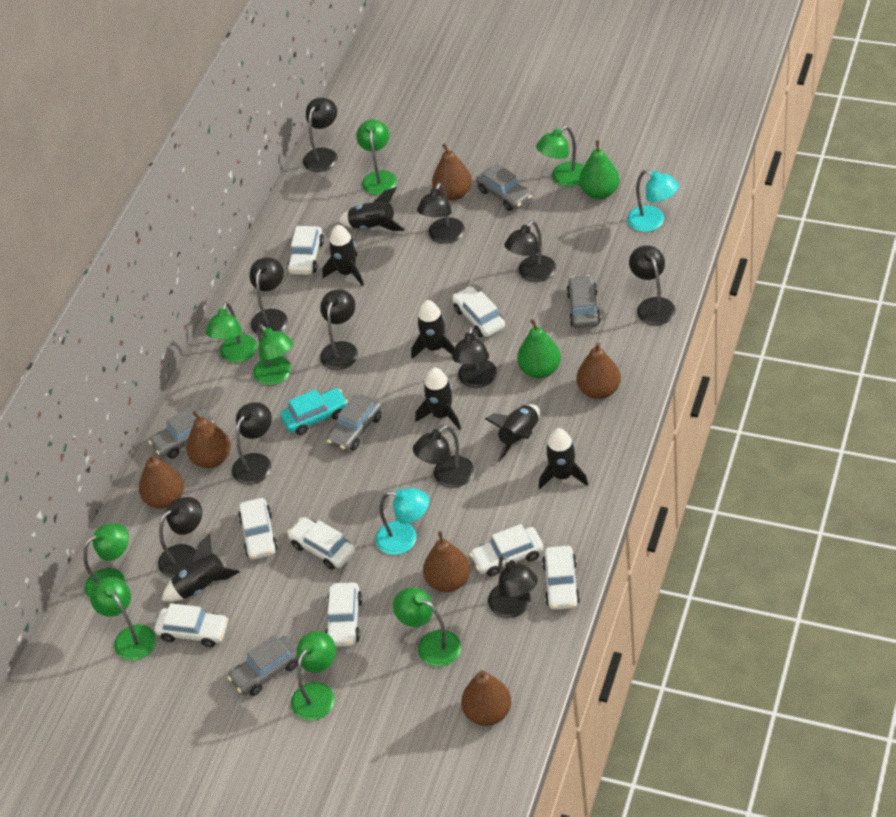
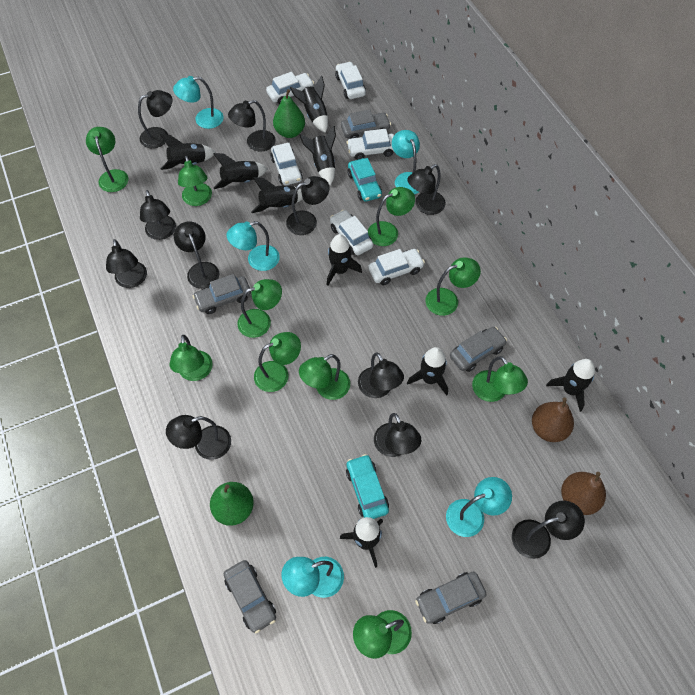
black rocket: [161,534,240,602] [322,224,364,286] [338,187,405,231] [411,300,455,359] [415,368,461,430] [485,404,540,462] [539,428,588,489] = 7 -> [160,134,216,170] [213,153,268,189] [251,177,303,213] [290,75,328,133] [299,126,336,185] [327,234,362,286] [340,517,383,568] [407,347,448,396] [546,359,595,412] = 9
brown pear: [139,453,184,509] [186,411,231,468] [423,531,470,592] [432,143,472,201] [461,670,511,726] [577,342,621,399] = 6 -> [532,397,574,442] [561,472,606,515] = 2
green lamp: [83,523,129,599] [90,577,156,661] [206,302,257,363] [253,324,293,385] [291,631,336,721] [356,120,397,195] [393,587,461,667] [536,126,584,187] = 8 -> [86,127,128,192] [170,335,213,381] [178,156,212,206] [237,279,282,338] [254,332,301,392] [299,354,350,400] [353,610,412,659] [368,187,415,246] [426,257,481,316] [472,356,528,402] = 10
turquoise car: [280,388,348,435] = 1 -> [346,454,389,519] [348,158,382,202] = 2
turquoise lamp: [375,488,429,555] [627,170,679,232] = 2 -> [173,76,224,129] [227,221,280,271] [281,557,344,598] [392,130,420,194] [446,477,512,537] = 5
white car: [154,603,229,647] [238,498,278,559] [287,226,324,275] [287,517,355,570] [325,582,362,647] [452,286,505,337] [470,524,544,577] [542,546,580,610] = 8 -> [266,72,314,104] [270,143,303,185] [330,210,373,255] [335,61,366,99] [347,129,394,160] [368,249,425,285] = 6

